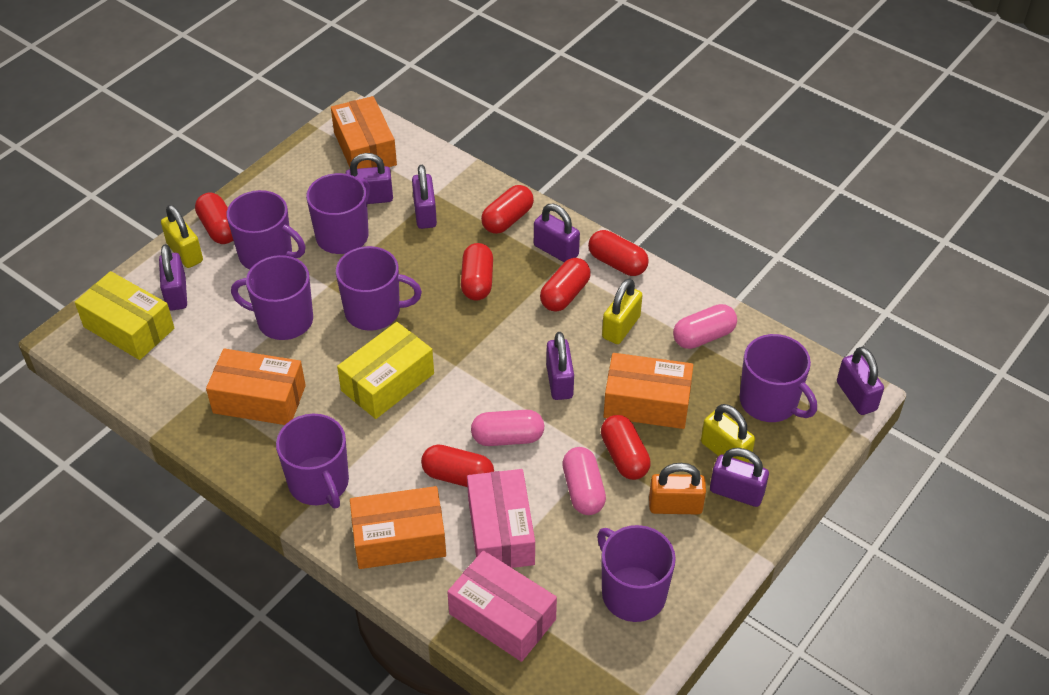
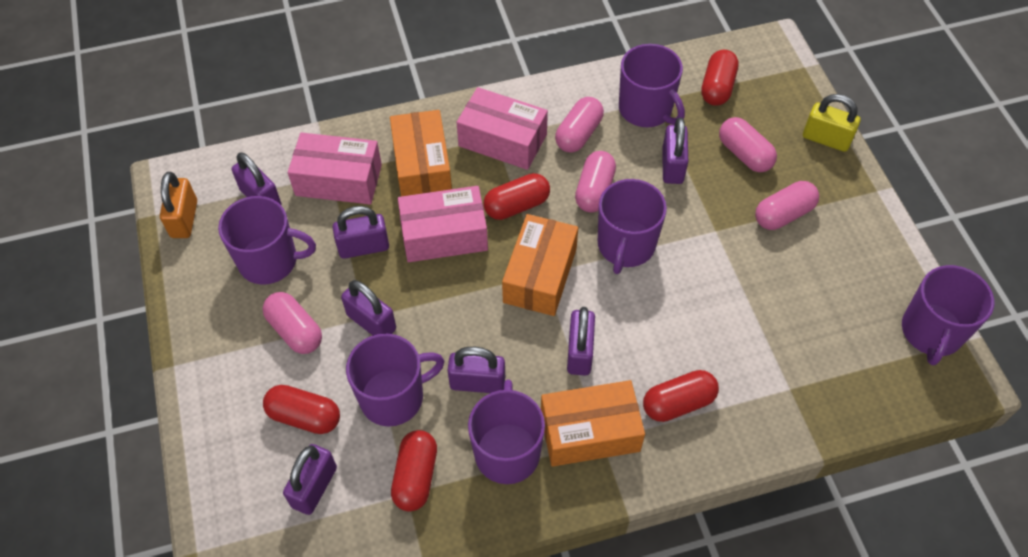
orange box: [206,349,306,425] [331,96,397,169] [350,486,446,569] [604,353,693,429] = 4 -> [390,110,452,197] [502,214,578,316] [541,380,645,467] = 3
pink box: [447,550,557,662] [467,469,535,568] = 2 -> [288,133,382,205] [398,186,488,262] [457,87,548,170] = 3
pink capsule: [471,410,544,446] [562,447,606,515] [673,304,737,349] = 3 -> [263,292,322,354] [555,97,604,153] [575,151,616,213] [719,117,777,172] [755,181,819,230] = 5
purple mug: [227,190,305,270] [231,255,313,340] [276,414,349,509] [306,173,370,254] [336,246,422,331] [597,525,676,622] [740,334,817,422] = 7 -> [218,196,316,285] [346,334,444,426] [468,379,545,484] [598,179,667,274] [619,44,685,127] [902,265,994,366] = 6
red capsule: [195,193,233,244] [421,444,494,487] [461,243,493,301] [481,185,534,234] [540,258,591,312] [588,230,649,276] [601,415,651,480] = 7 -> [263,385,340,434] [391,430,437,511] [484,173,550,220] [643,370,719,422] [701,50,739,106] = 5
yellow box: [75,271,174,360] [337,322,434,419] = 2 -> none = 0
yellow padlock: [161,205,203,268] [602,279,642,344] [701,404,755,462] = 3 -> [803,94,860,152] = 1

